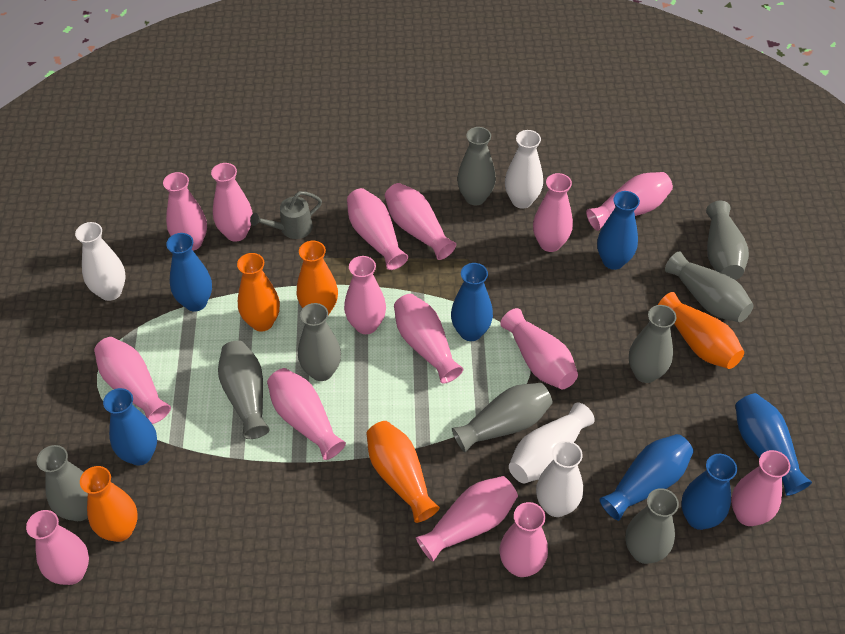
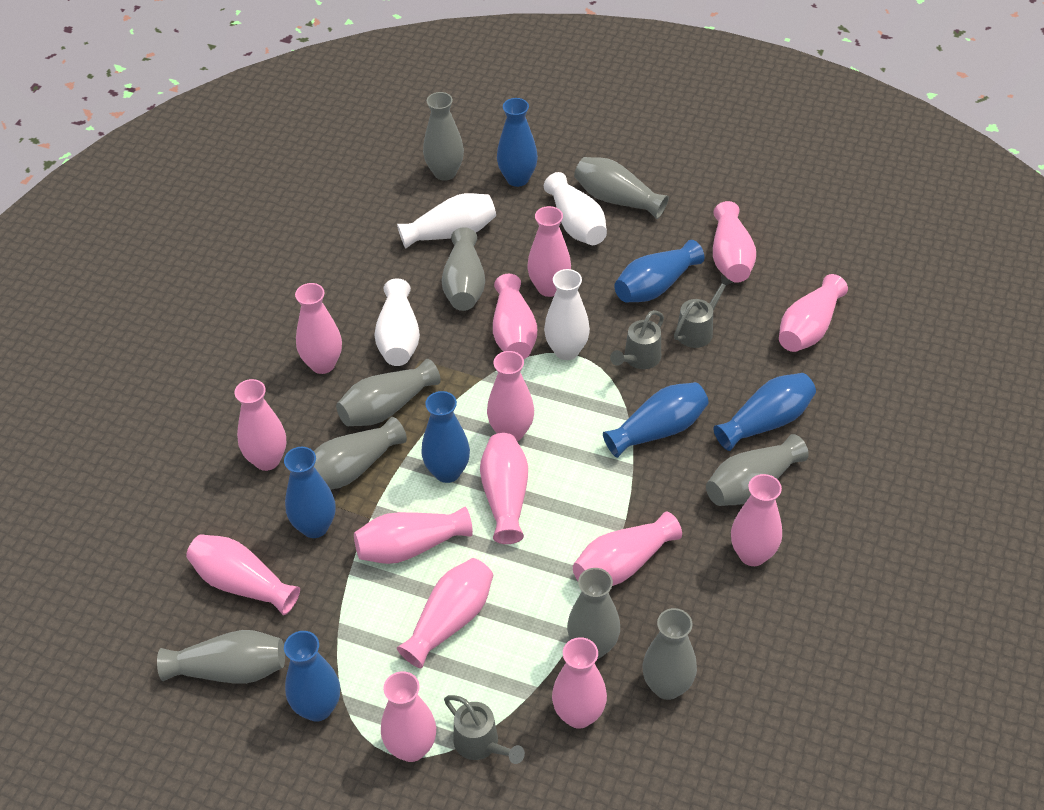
grey watering can: [250,191,322,239] = 1 -> [444,695,525,764] [610,310,664,369] [674,275,733,348] = 3
orange vase: [80,466,138,542] [237,253,280,331] [297,241,338,315] [366,421,440,523] [658,292,744,369] = 5 -> none = 0

